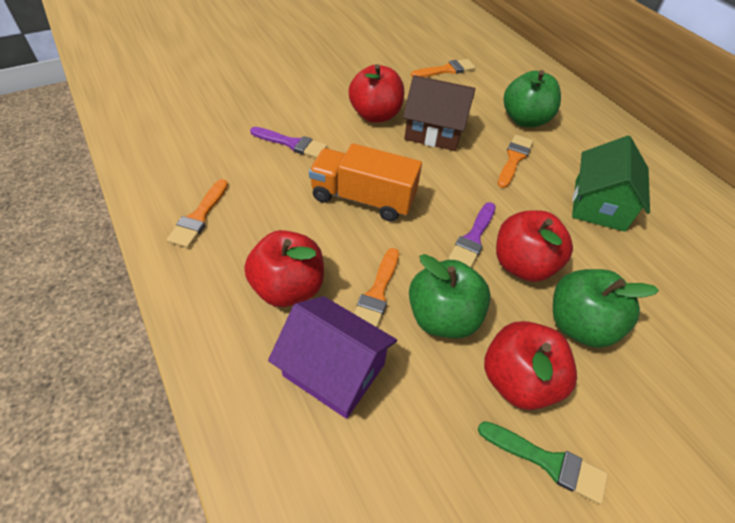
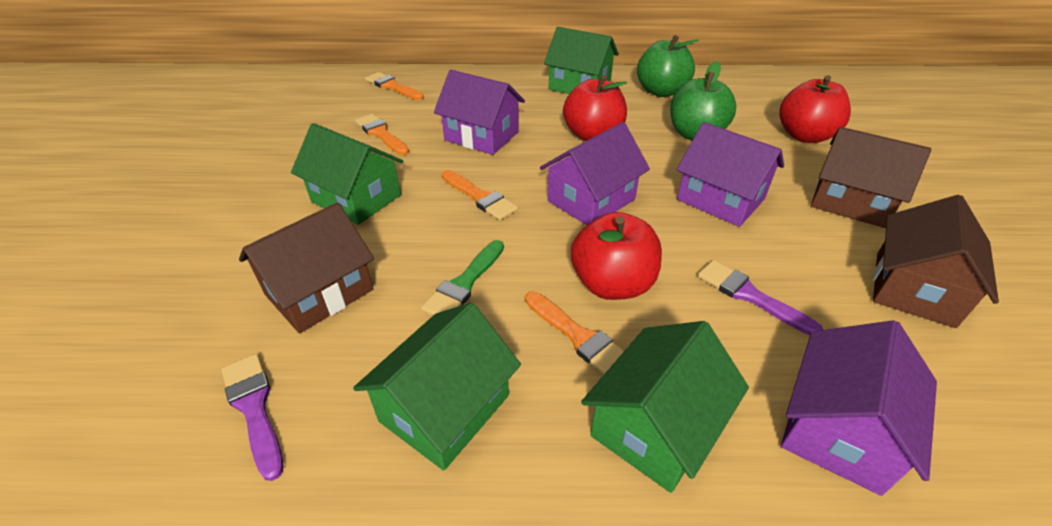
brown house: [403,75,475,151] = 1 -> [239,202,374,333] [811,127,931,228] [873,195,999,328] = 3
green apple: [409,254,491,338] [504,70,561,127] [553,269,659,348] = 3 -> [637,35,699,97] [670,61,736,140] = 2
green house: [572,136,650,232] = 1 -> [291,123,403,225] [353,303,521,471] [544,27,619,94] [581,321,749,493] = 4
orange truck: [309,143,422,221] = 1 -> none = 0
purple house: [268,296,397,419] = 1 -> [434,70,525,155] [540,122,650,225] [677,122,784,227] [781,320,937,496] = 4
red apple: [244,230,324,307] [349,64,404,123] [484,321,577,410] [496,210,573,282] = 4 -> [563,75,627,141] [571,212,662,300] [779,75,851,143] = 3

